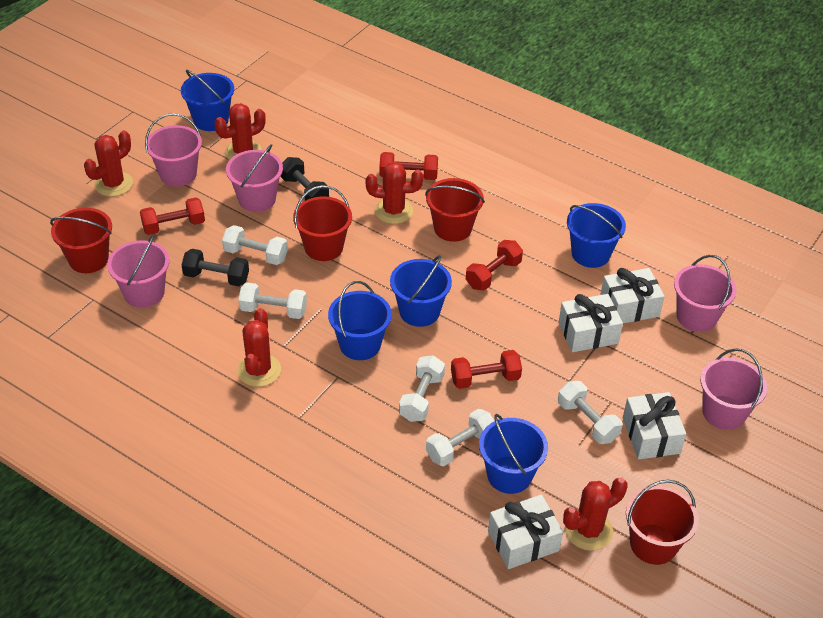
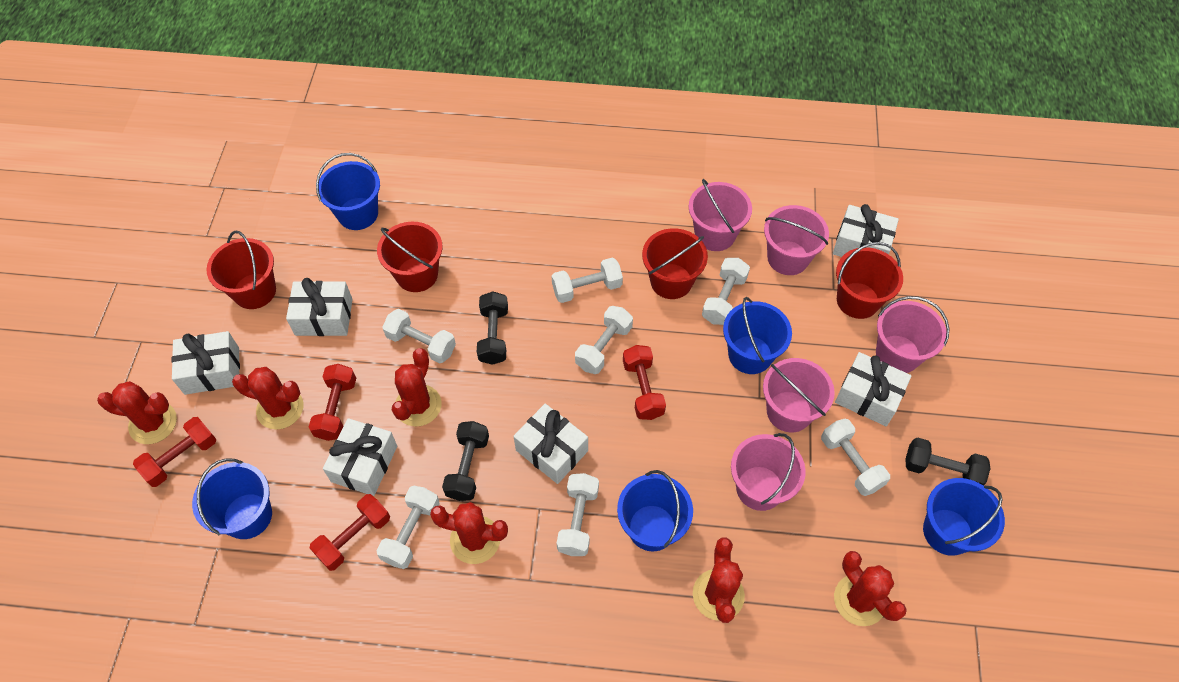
black dumbbell: [181,249,249,286] [280,157,329,201] = 2 -> [442,421,489,501] [477,291,508,365] [906,437,991,486] = 3
red cactus: [84,131,133,197] [214,103,266,160] [237,308,281,387] [366,162,423,224] [563,477,627,551] = 5 -> [97,381,177,444] [232,367,303,430] [392,348,442,426] [430,502,508,564] [693,538,745,623] [834,551,907,626] = 6
white dumbbell: [222,225,288,265] [238,283,307,319] [399,355,445,422] [426,409,494,466] [558,381,622,444] = 5 -> [377,486,440,569] [382,309,456,363] [552,258,623,303] [557,473,599,556] [575,306,633,374] [702,258,750,325] [821,419,890,496] = 7
white gift: [488,495,563,569] [558,294,623,352] [600,268,665,323] [623,392,686,459] = 4 -> [171,331,240,395] [286,278,353,336] [323,418,397,496] [513,404,588,484] [833,204,899,257] [835,352,911,426] = 6

